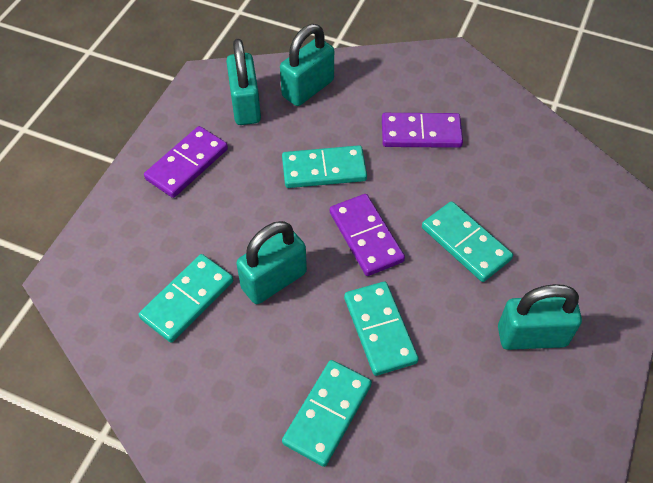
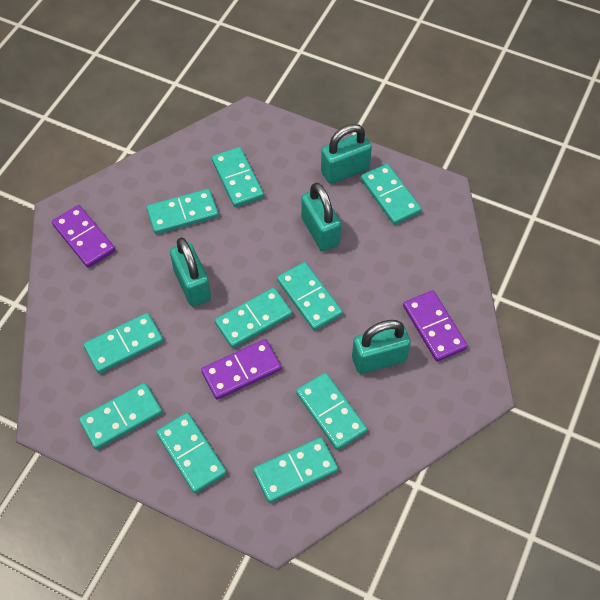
turquoise domino: [139,254,233,343] [282,145,367,188] [282,360,372,467] [344,282,419,376] [422,201,513,282] = 5 -> [79,383,162,449] [84,313,163,374] [146,189,219,234] [156,413,227,493] [212,147,264,207] [215,288,292,348] [253,437,338,503] [277,262,343,331] [296,373,367,450] [361,164,422,225] = 10

